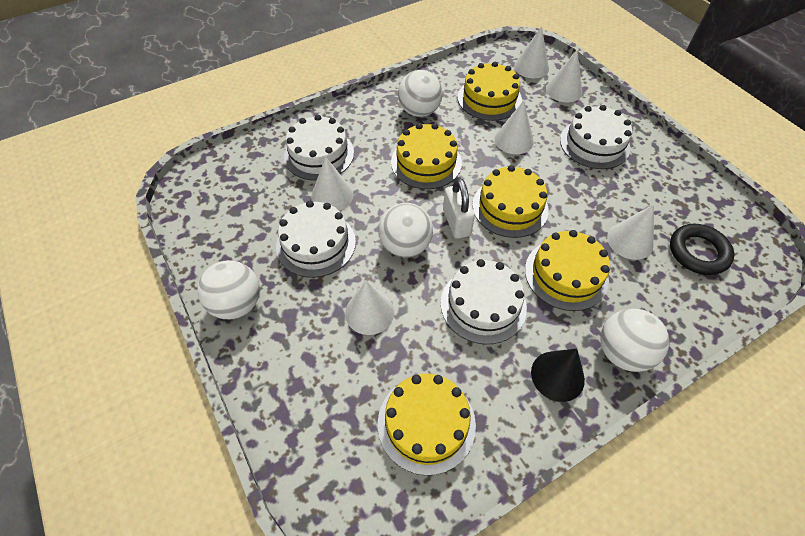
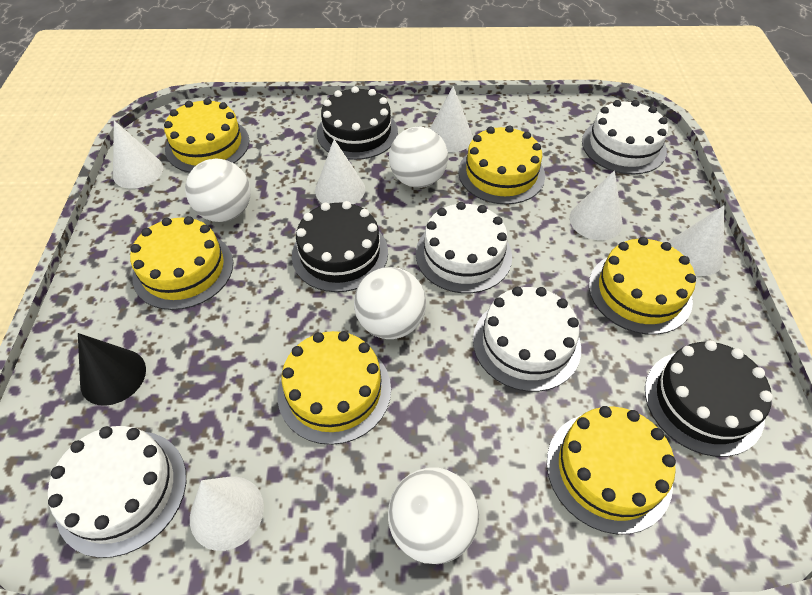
black cake: none = 0 -> [292,201,388,292] [317,86,398,160] [645,340,773,457] = 3
black ring: [670,224,734,275] = 1 -> none = 0
white padlock: [443,177,475,239] = 1 -> none = 0
yellow cake: [378,374,476,476] [391,123,462,189] [458,62,522,121] [472,165,549,238] [525,230,610,311] = 5 -> [130,216,233,310] [164,98,249,173] [277,331,391,445] [459,125,545,205] [547,406,676,534] [589,237,696,335] = 6

